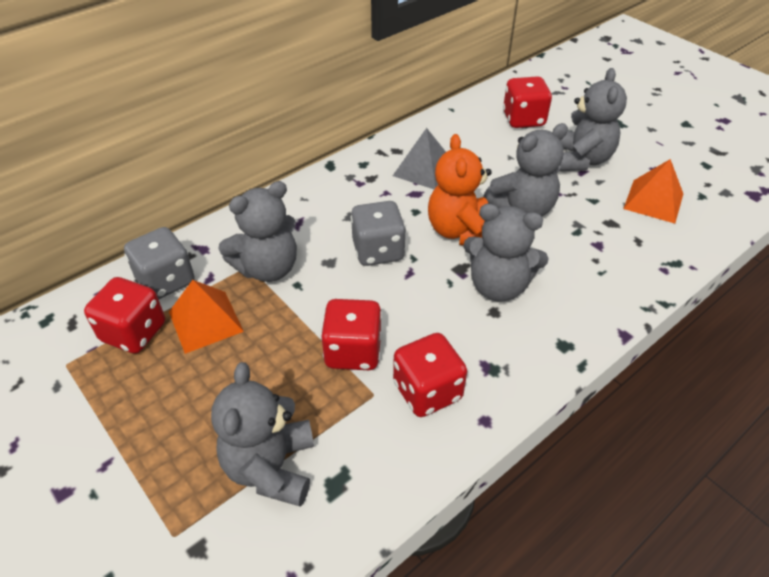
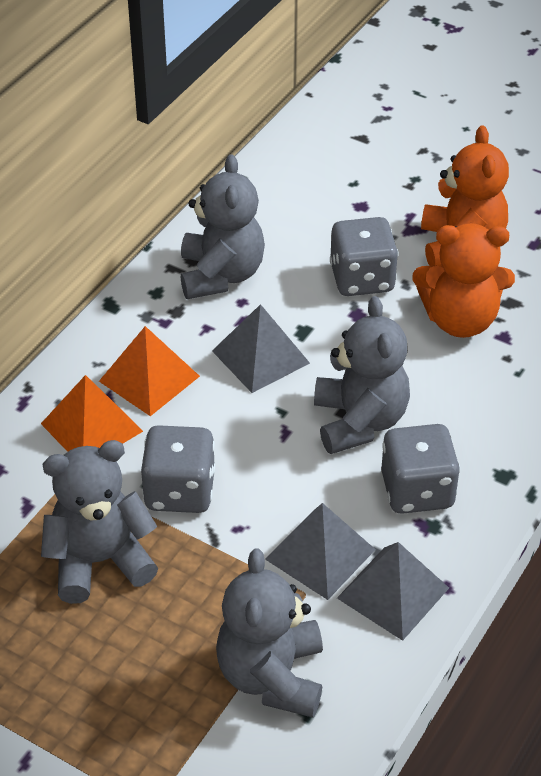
grey dice: [124,227,195,300] [351,201,406,266] = 2 -> [141,425,216,513] [330,217,398,296] [381,424,460,514] = 3
grey pyramid: [393,128,446,189] = 1 -> [212,304,310,393] [265,503,376,600] [337,542,449,641] = 3
grey teddy bear: [211,362,314,507] [218,181,297,282] [463,204,549,302] [483,123,568,217] [559,68,627,171] = 5 -> [41,440,158,604] [181,154,265,299] [216,548,323,718] [314,296,410,454] = 4
orange teddy bear: [428,134,492,245] = 1 -> [412,223,515,338] [421,125,509,267] = 2
red dice: [84,277,165,354] [321,299,382,370] [393,333,467,417] [503,76,552,128] = 4 -> none = 0

